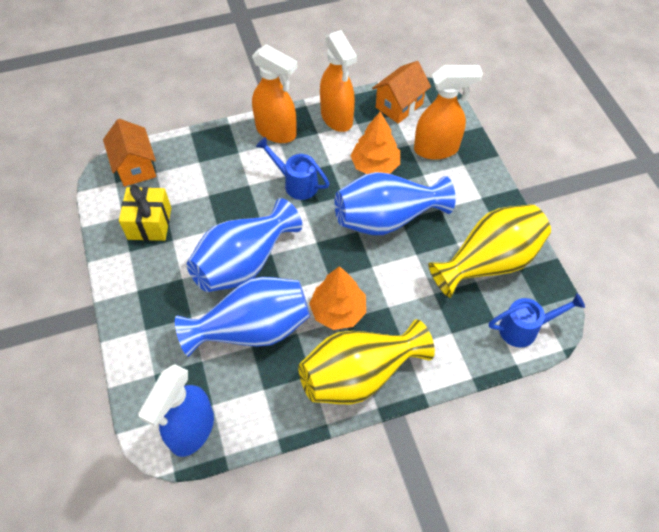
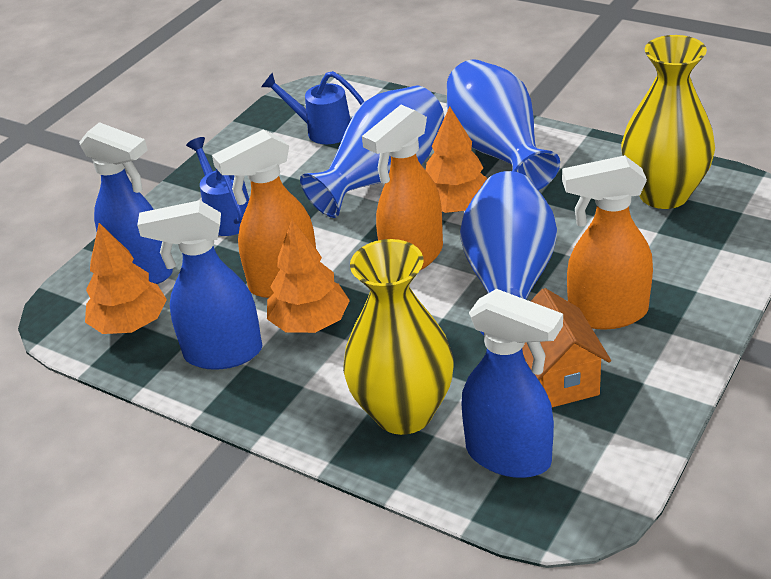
blue spray bottle: [138,364,214,457] = 1 -> [79,122,173,284] [137,200,262,370] [461,289,563,478] = 3
orange house: [103,119,156,187] [372,61,431,124] = 2 -> [522,288,611,407] = 1
orange tree: [309,266,366,330] [351,112,400,174] = 2 -> [85,223,167,334] [267,220,350,333] [426,107,488,213] = 3
yellow gift: [119,185,171,241] = 1 -> none = 0

